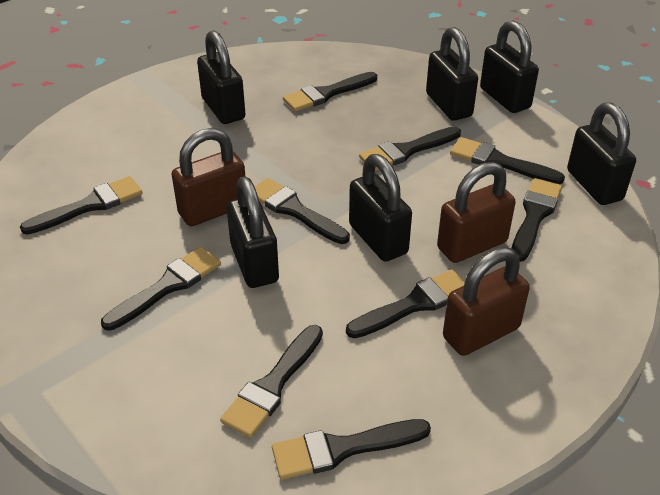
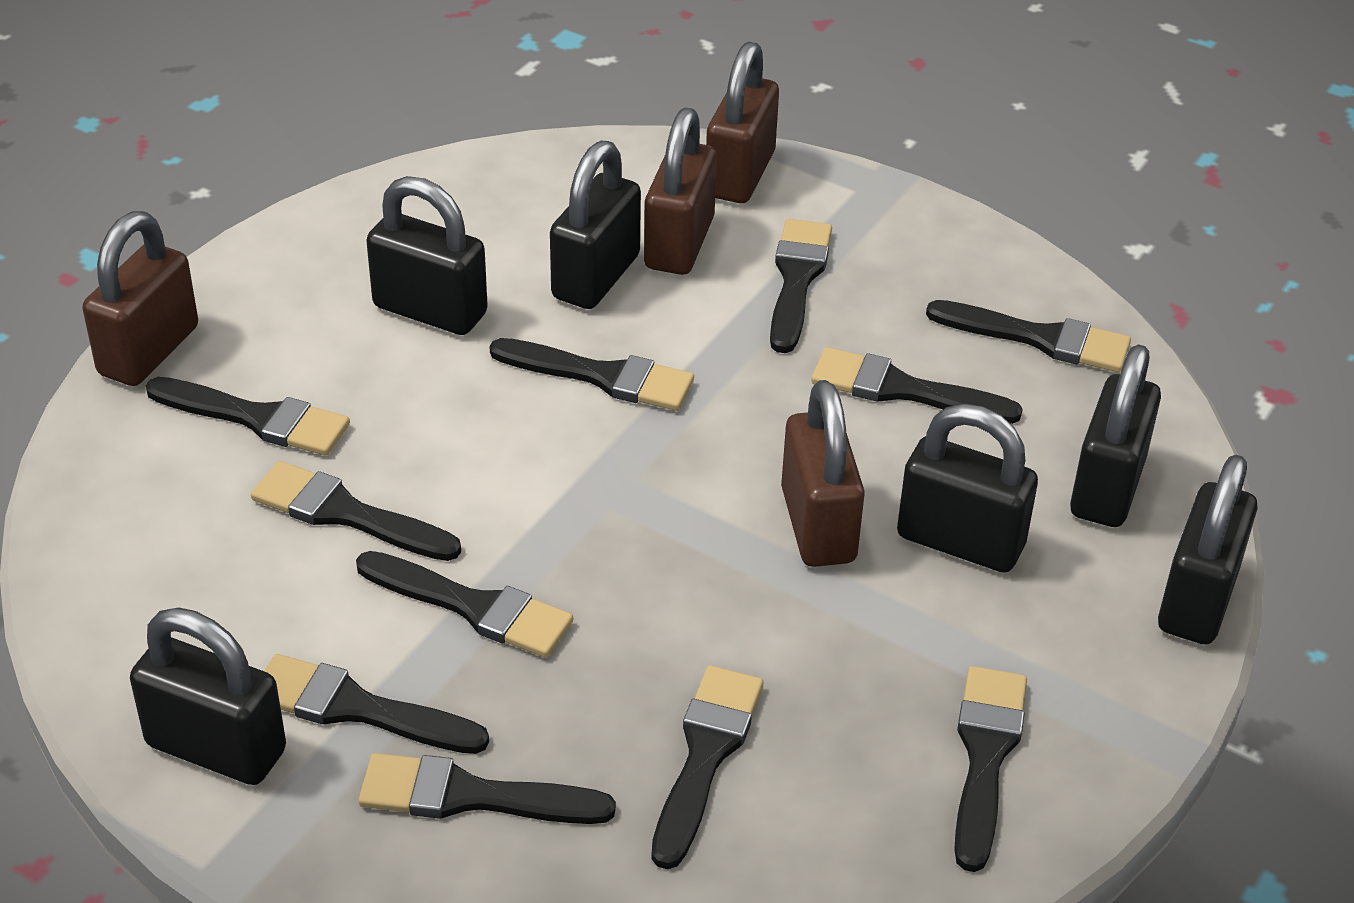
black brush: [20,176,143,235] [101,247,221,331] [220,325,323,438] [254,178,350,244] [272,419,431,480] [283,72,377,112] [346,269,465,338] [359,127,461,171] [450,137,565,184] [512,178,562,262] = 10 -> [146,377,350,456] [251,461,461,561] [265,654,489,754] [356,551,573,658] [358,753,616,824] [489,338,694,411] [651,665,763,869] [770,219,832,353] [811,347,1023,424] [926,300,1131,372] [954,666,1027,872] = 11
brown padlock: [171,128,245,226] [437,162,516,263] [443,247,530,356] = 3 -> [83,211,198,386] [644,108,717,275] [706,41,779,203] [781,380,865,567] = 4

